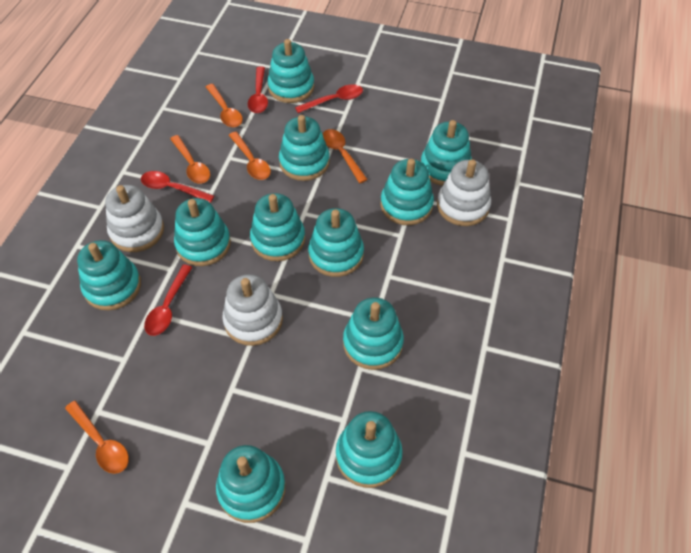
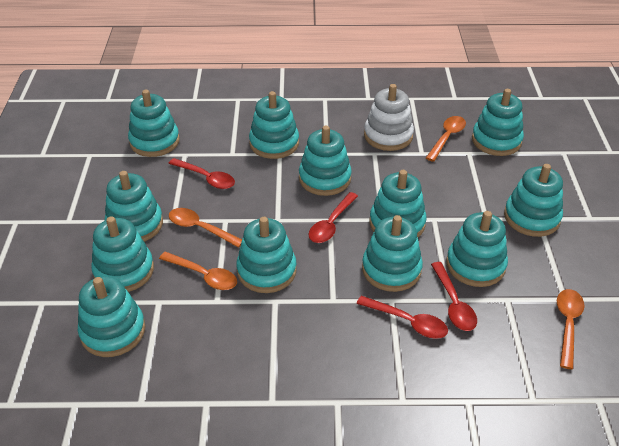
orange spoon: [65,401,129,474] [170,135,210,184] [206,84,243,127] [229,132,271,180] [323,129,368,183] = 5 -> [159,252,237,290] [169,208,242,248] [426,116,466,162] [557,289,585,369] = 4
turquoise stacking toy: [77,240,141,310] [174,198,231,266] [216,445,286,523] [250,193,305,261] [267,39,314,103] [279,115,330,181] [308,208,364,277] [336,411,403,488] [343,297,404,370] [380,159,434,225] [421,120,472,186] = 11 -> [78,276,145,357] [91,216,154,292] [104,171,163,242] [128,90,180,157] [236,217,297,293] [249,91,299,159] [299,126,352,196] [362,215,423,292] [370,170,426,237] [446,211,508,287] [472,89,524,156] [504,164,563,237] = 12
white stacking toy: [105,185,164,252] [222,274,283,346] [437,159,491,226] = 3 -> [364,84,414,151] = 1

